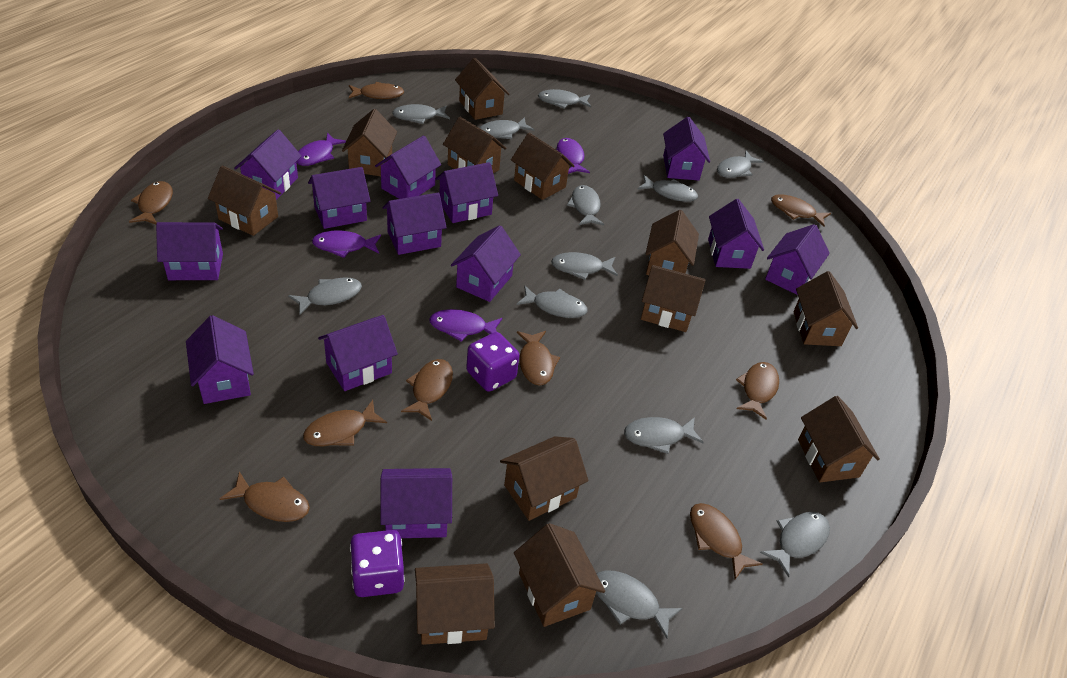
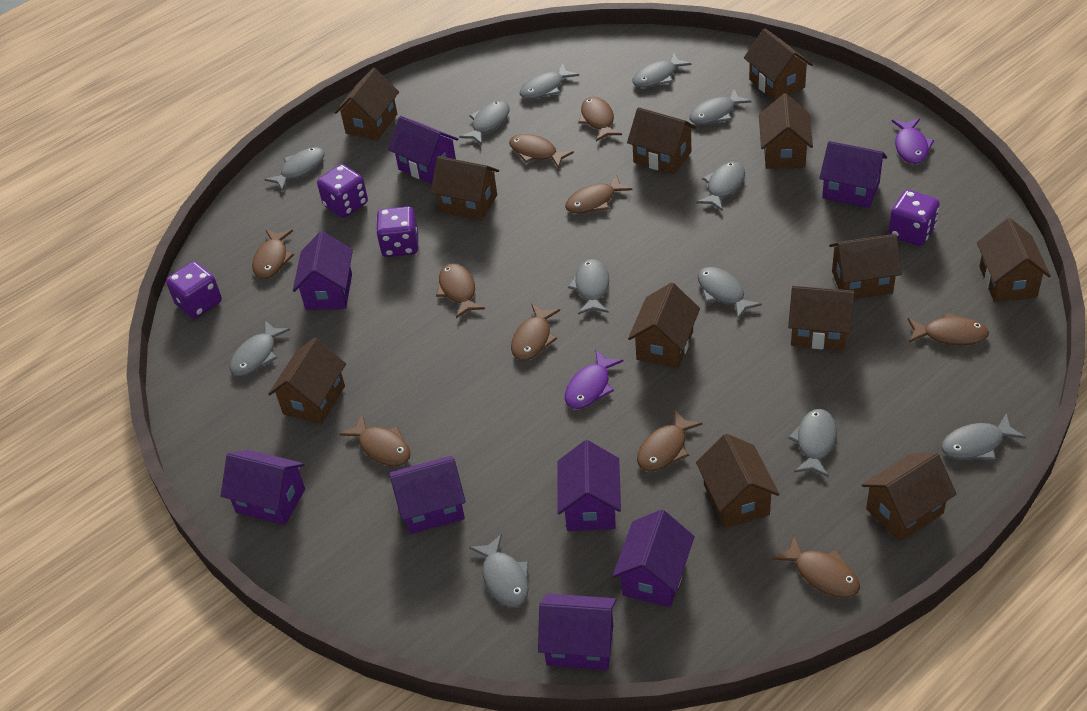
brown fish: [129,181,173,224] [220,471,310,522] [303,400,387,446] [349,82,404,99] [401,359,453,421] [517,331,560,386] [690,503,762,579] [736,362,779,420] [771,194,831,227] = 9 -> [252,229,294,279] [340,414,410,466] [436,263,485,318] [509,134,574,169] [511,304,560,360] [565,175,633,214] [578,97,622,141] [637,410,703,471] [772,535,860,598] [908,312,989,345] = 10
purple dice: [350,530,405,597] [466,332,519,392] = 2 -> [166,261,222,319] [317,164,368,218] [376,206,418,257] [888,190,940,246] = 4
purple fish: [296,133,346,166] [312,231,381,258] [429,309,502,342] [556,138,590,174] = 4 -> [565,350,624,409] [892,119,934,164] = 2
purple house: [156,222,223,280] [186,315,254,404] [234,130,302,200] [308,167,371,229] [318,315,398,391] [375,135,441,199] [380,468,452,538] [383,193,447,255] [435,162,498,223] [451,225,521,302] [663,117,710,181] [708,199,764,269] [765,224,830,295] = 13 -> [221,450,305,525] [293,231,353,310] [388,116,459,184] [389,456,466,534] [538,594,617,670] [557,440,621,531] [613,509,695,607] [819,141,887,208] = 8

